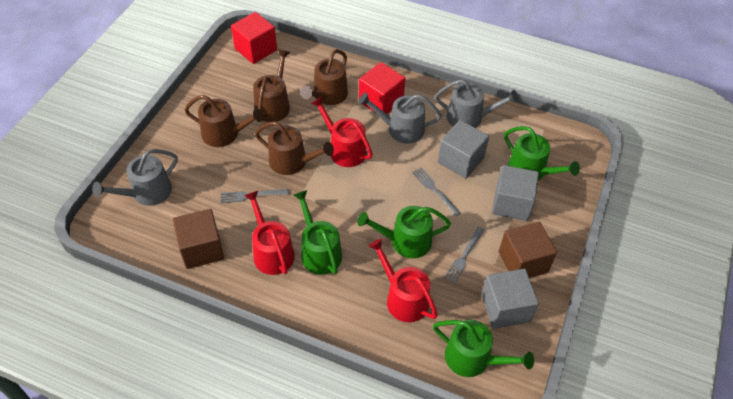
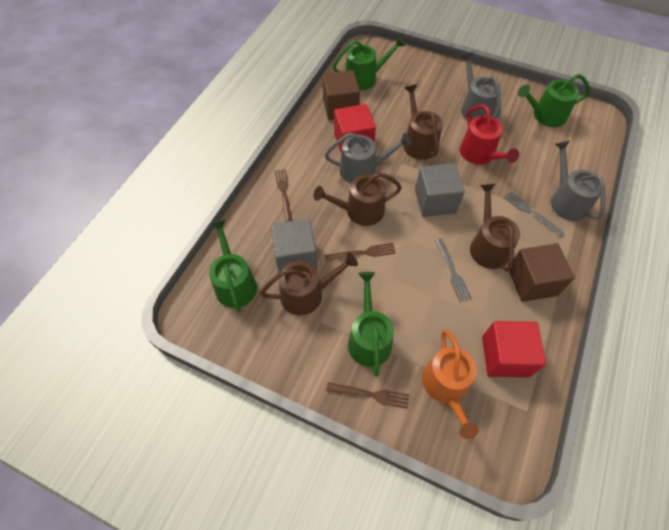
brown fork: none = 0 -> [275,169,293,222] [325,243,396,262] [326,382,409,409] = 3
grey cube: [438,120,489,179] [481,269,539,329] [492,165,539,221] = 3 -> [271,218,317,272] [415,163,465,217] = 2
grey fork: [221,189,289,203] [412,168,461,216] [444,227,484,284] = 3 -> [435,238,472,302] [504,191,565,237] = 2
orange watering can: none = 0 -> [422,329,479,439] = 1
red watering can: [244,191,295,275] [311,97,373,167] [368,239,438,322] = 3 -> [460,105,519,165] = 1

